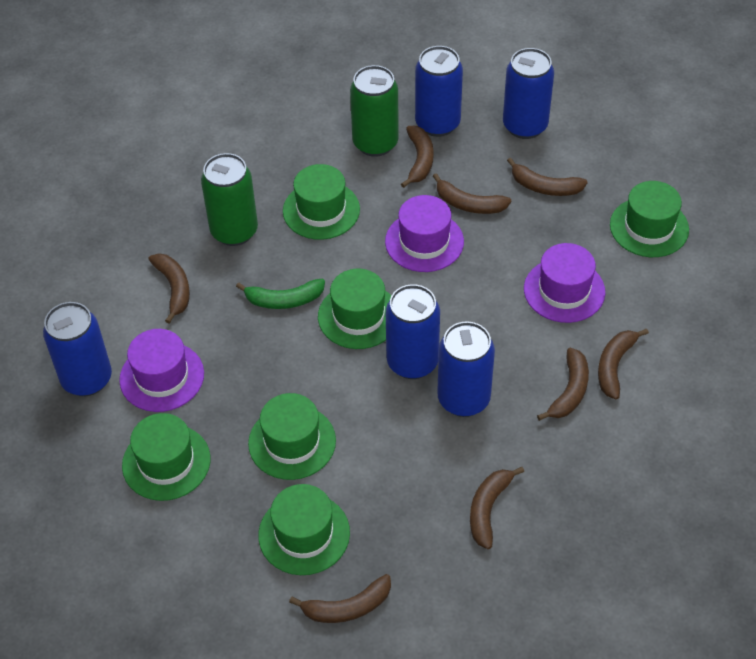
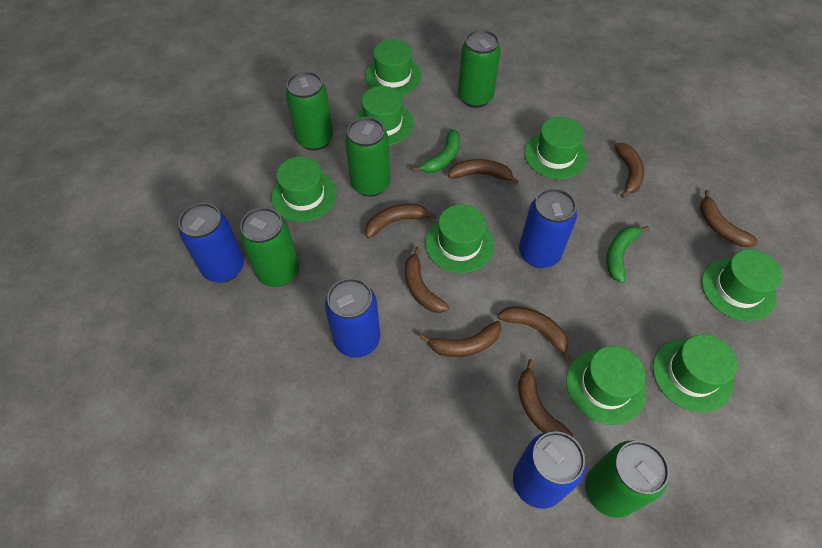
blue can: [43,302,112,396] [386,284,440,379] [415,46,463,137] [437,322,495,417] [503,48,554,139] = 5 -> [178,203,244,282] [325,278,380,358] [513,431,586,509] [519,188,577,268] = 4
green banana: [236,279,325,309] = 1 -> [412,129,460,173] [606,226,649,283] = 2
green can: [201,153,258,246] [350,65,399,157] = 2 -> [240,207,299,287] [285,71,333,151] [345,117,390,197] [458,30,501,108] [585,440,670,518] = 5
green hat: [122,413,211,501] [248,393,336,480] [258,484,350,575] [283,164,360,240] [318,269,391,349] [610,181,689,257] = 6 -> [271,157,337,222] [354,86,413,145] [365,40,422,95] [425,205,494,273] [524,117,587,179] [566,346,646,425] [653,334,737,412] [701,249,782,321] = 8
purple hat: [119,329,204,412] [385,195,464,272] [524,243,605,323] = 3 -> none = 0

